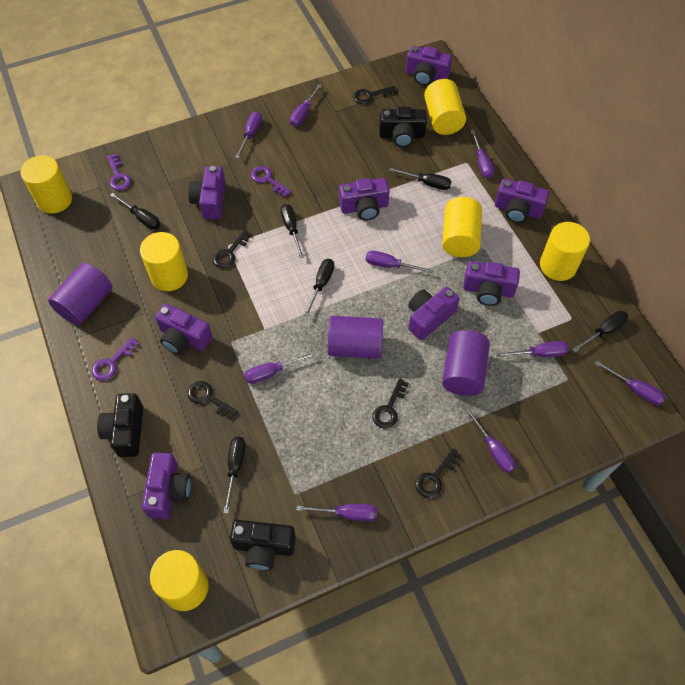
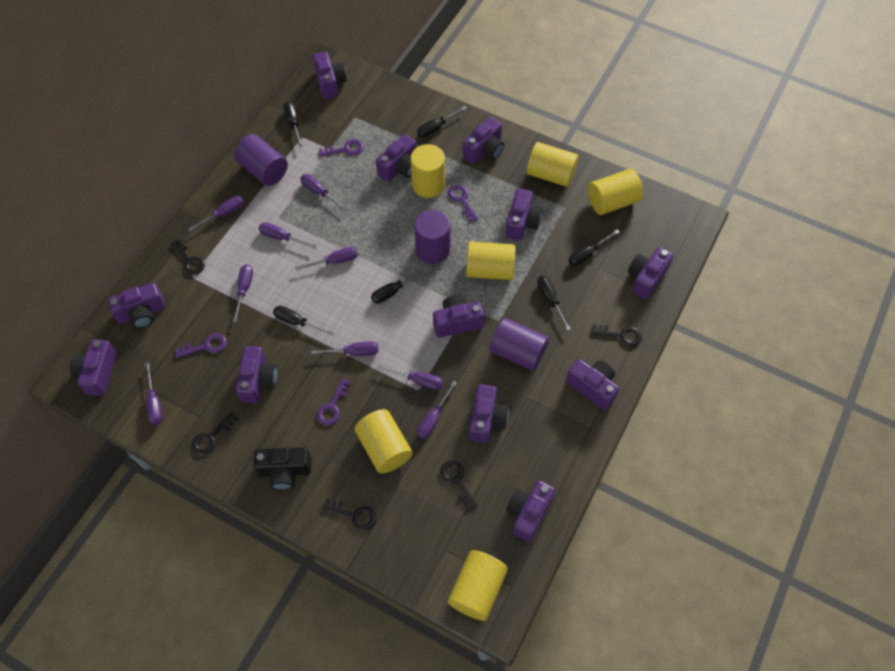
black camera: [97,393,143,457] [230,520,296,570] [379,107,427,147] = 3 -> [253,447,312,490] = 1
purple camera: [142,453,191,519] [155,304,213,354] [188,166,226,220] [339,178,390,221] [406,46,452,86] [408,287,460,340] [463,261,520,306] [495,179,549,223] = 8 -> [70,339,117,396] [108,283,165,328] [236,346,277,403] [312,52,347,99] [376,134,417,182] [433,295,484,338] [463,117,504,164] [469,384,509,443] [505,188,543,241] [506,481,556,542] [566,359,619,410] [628,247,673,299] = 12
purple key: [92,337,139,381] [107,154,131,190] [251,166,291,197] = 3 -> [175,333,227,358] [317,378,351,425] [319,139,364,157] [448,185,478,222] = 4

